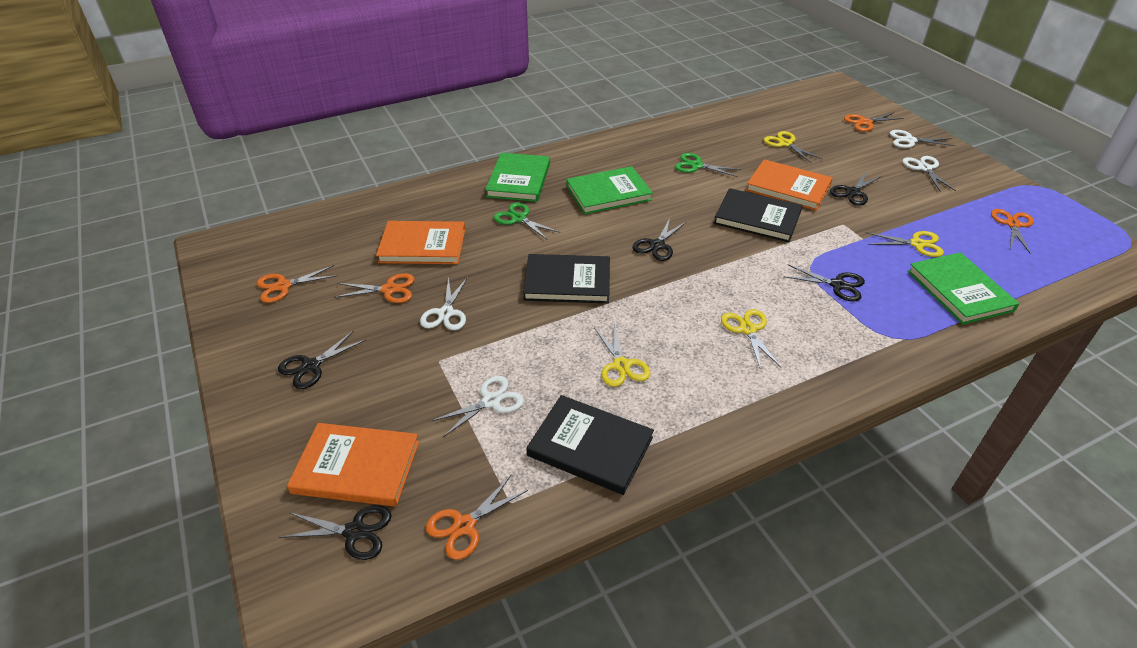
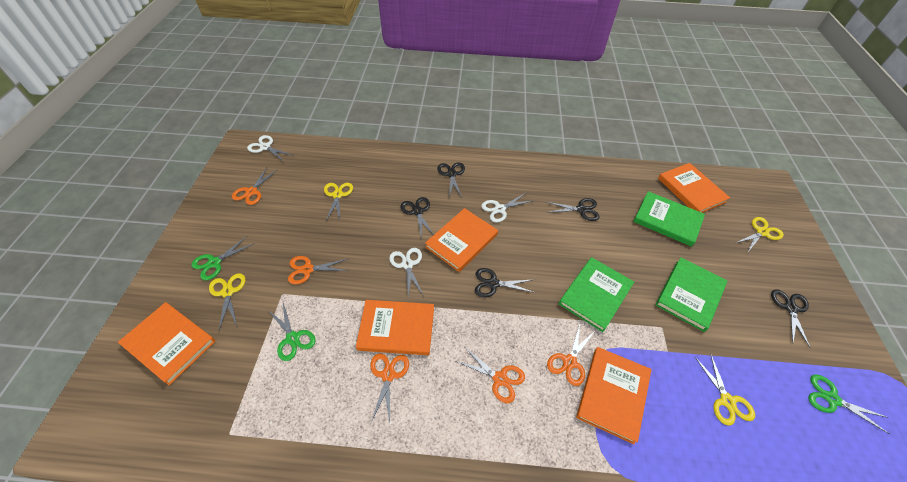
black book: [523,254,610,303] [526,395,654,495] [714,188,802,242] = 3 -> none = 0
green scissors: [494,203,560,240] [675,153,741,177] = 2 -> [192,236,253,280] [268,303,316,361] [808,374,889,434] = 3
orange book: [287,423,420,507] [376,221,465,264] [746,159,833,211] = 3 -> [118,302,215,385] [356,300,434,355] [425,208,498,272] [576,347,652,444] [658,163,730,213] = 5
white scissors: [420,277,468,330] [431,376,524,438] [889,130,955,148] [902,156,956,191] = 4 -> [247,135,294,162] [389,248,423,297] [481,193,532,223] = 3

